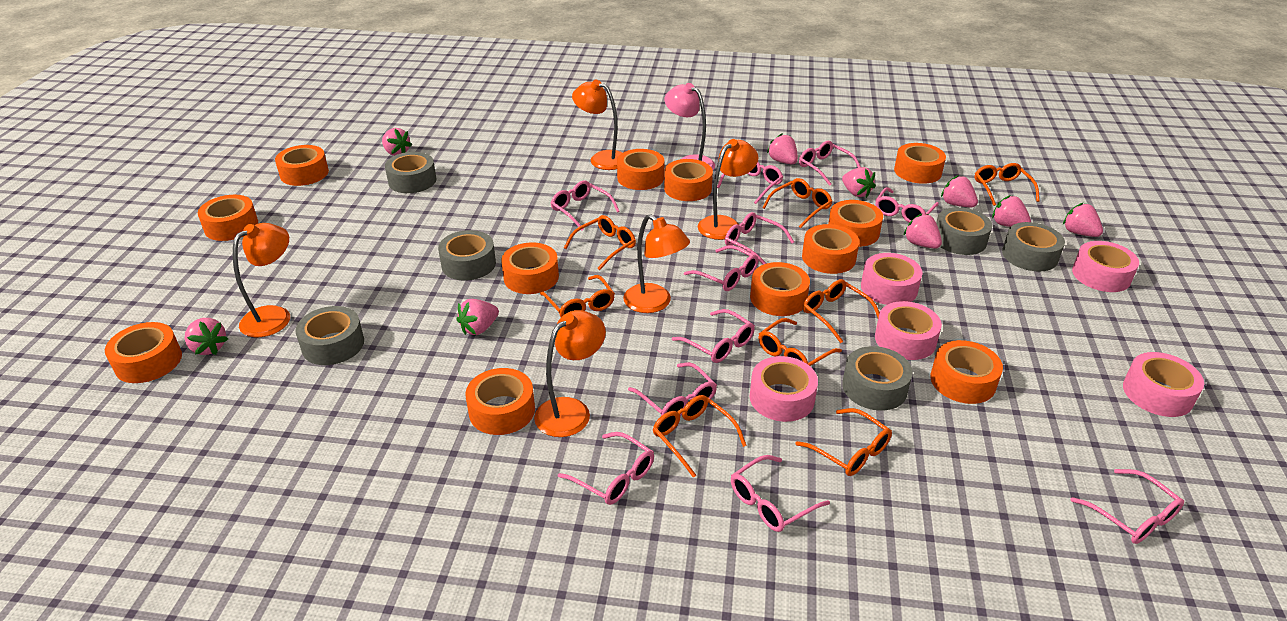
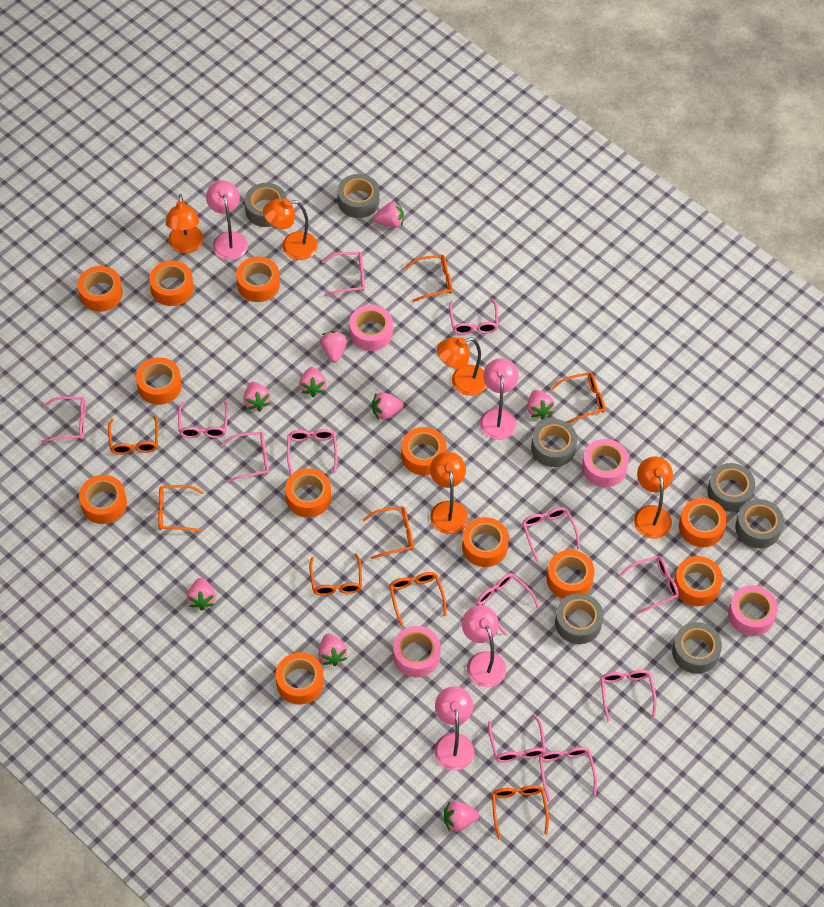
grey tape: [295,306,364,365] [385,152,437,193] [438,230,496,280] [842,346,913,411] [936,207,992,255] [1002,222,1065,271] = 6 -> [245,183,287,227] [338,174,379,218] [531,419,577,467] [555,593,603,644] [672,622,722,674] [707,463,755,512] [735,499,784,548] = 7
pink glasses: [551,181,620,231] [558,432,654,505] [628,362,717,416] [672,309,755,363] [684,245,758,291] [717,162,783,204] [725,212,794,265] [731,455,830,532] [799,141,860,186] [875,187,939,223] [1070,469,1184,544] = 11 -> [41,397,86,443] [178,401,228,438] [222,432,269,482] [287,429,338,475] [322,252,365,296] [449,299,498,335] [476,573,540,636] [488,714,546,762] [522,507,580,562] [539,747,597,802] [601,670,657,722] [619,556,679,614] = 12
pink lamp: [665,83,715,170] = 1 -> [206,181,248,260] [434,686,474,770] [462,605,506,687] [480,358,519,440] = 4
pink tape: [750,356,818,422] [861,253,923,305] [875,301,942,360] [1072,241,1139,292] [1123,352,1204,417] = 5 -> [349,305,393,351] [393,626,441,677] [582,439,629,487] [728,585,778,636] = 4

